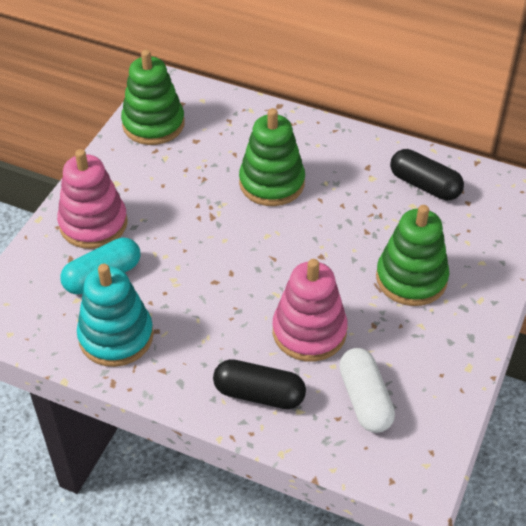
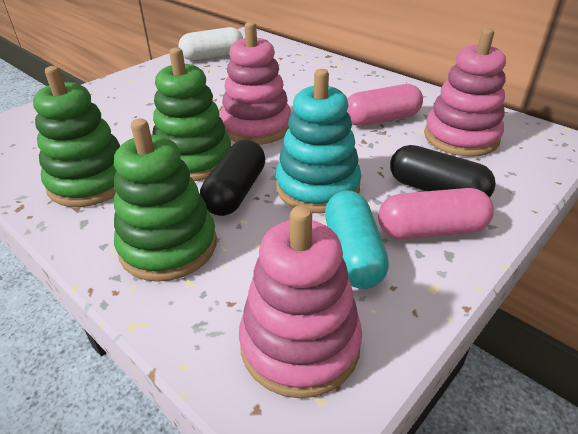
pink capsule: none = 0 -> [347,84,423,126] [378,188,494,239] = 2
pink stacking toy: [57,149,128,249] [273,259,348,362] = 2 -> [220,22,291,145] [239,206,362,398] [424,28,506,157] = 3

